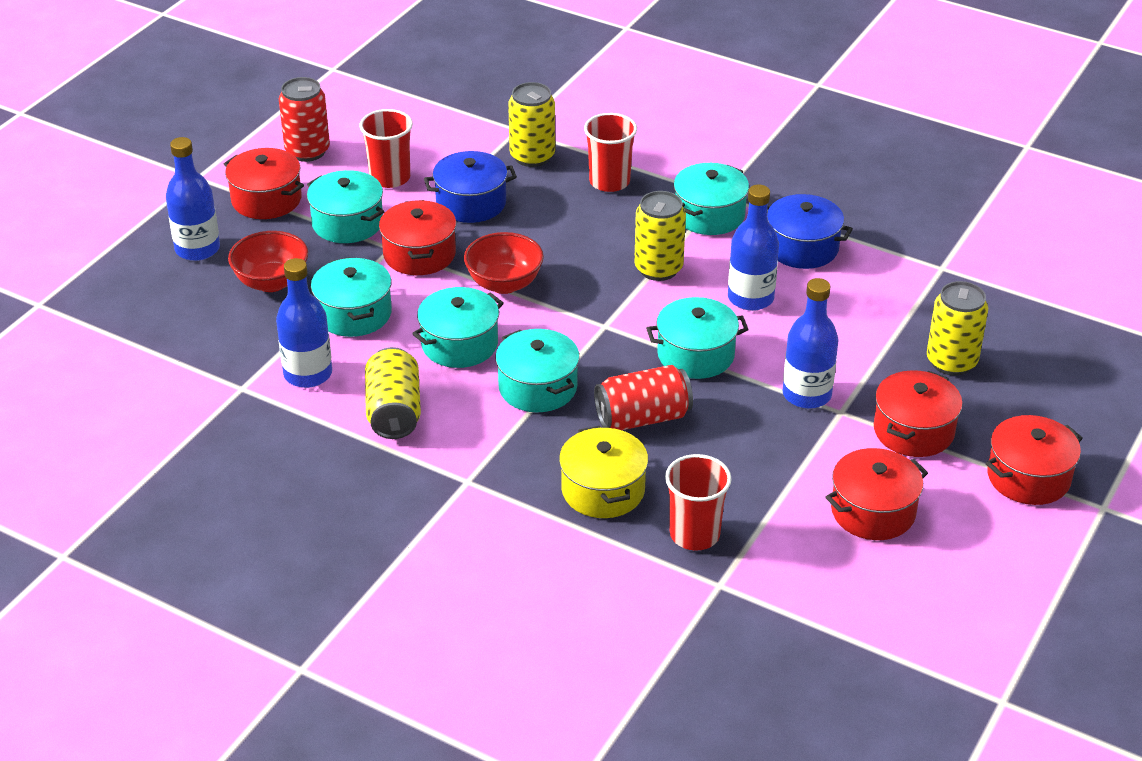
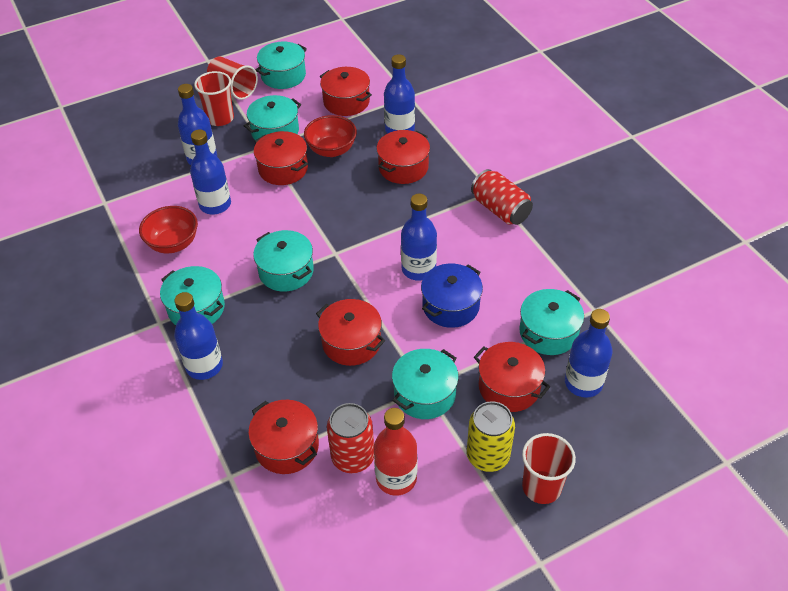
blue bottle: [166,137,220,261] [276,258,332,388] [728,184,779,311] [783,278,839,409] = 4 -> [174,292,223,380] [178,84,217,165] [190,129,231,214] [384,54,415,133] [401,194,437,281] [565,309,612,398] = 6
blue pot: [424,151,517,223] [767,194,853,269] = 2 -> [421,264,483,328] = 1
red bottle: none = 0 -> [374,408,417,496] = 1
red pot: [224,148,304,219] [379,200,456,275] [826,448,928,540] [874,370,963,457] [986,415,1083,505] = 5 -> [248,400,319,474] [254,131,308,185] [316,299,385,366] [320,67,372,116] [377,130,430,184] [474,342,550,412] = 6
yellow can: [365,347,421,439] [508,82,555,167] [634,191,686,281] [927,281,988,376] = 4 -> [467,401,515,472] = 1
yellow pot: [559,426,648,518] = 1 -> none = 0

